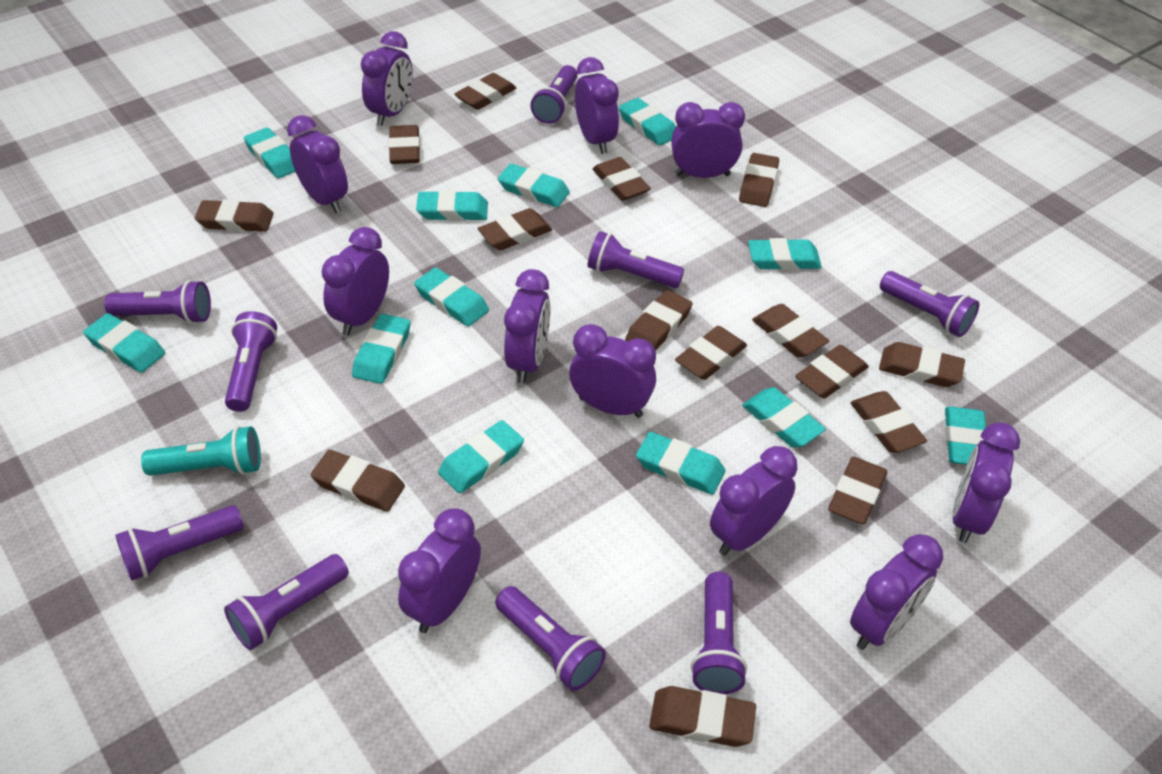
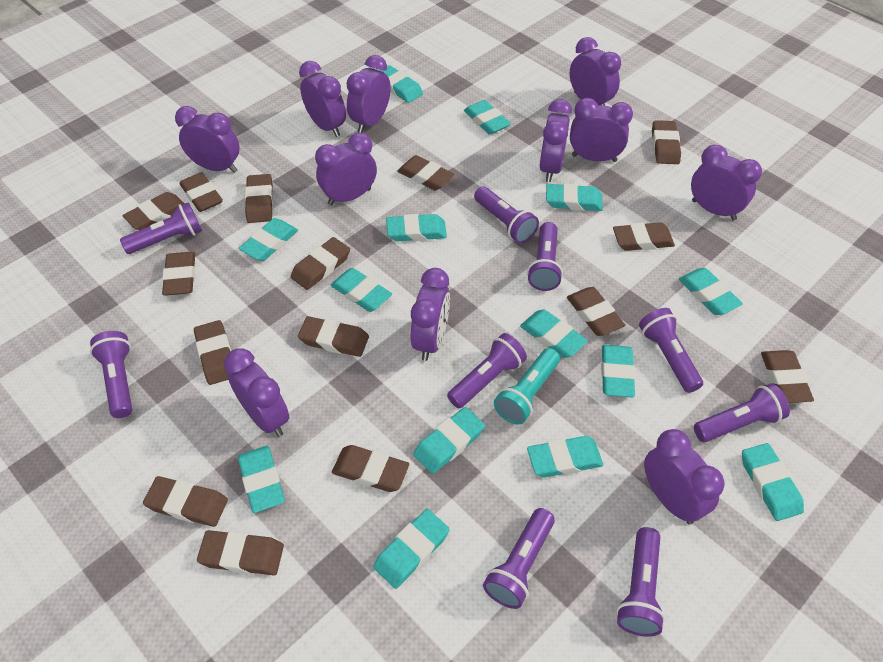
turquoise eraser: [83,313,165,373] [244,127,295,178] [352,314,410,384] [414,268,489,326] [416,190,488,221] [438,420,524,493] [498,164,570,207] [619,98,676,145] [636,432,725,495] [742,387,826,448] [748,238,822,270] [945,407,986,465] = 12 -> [238,446,285,513] [239,218,298,261] [330,268,392,312] [373,509,450,589] [379,65,423,103] [386,214,447,241] [413,407,485,474] [464,100,511,135] [520,309,588,358] [527,436,603,477] [546,183,603,211] [601,345,635,397] [679,268,743,315] [742,443,804,521] = 14

